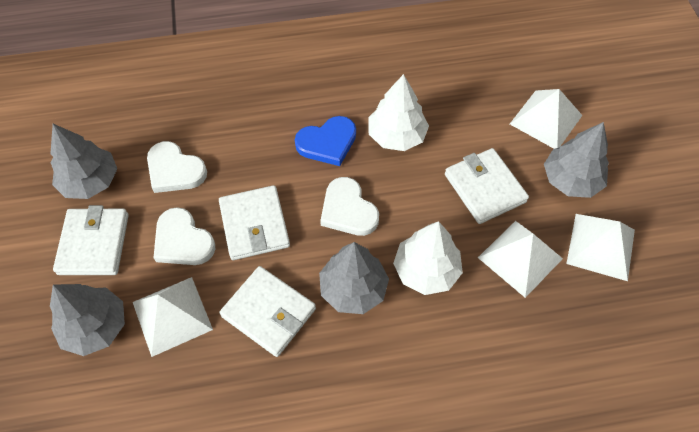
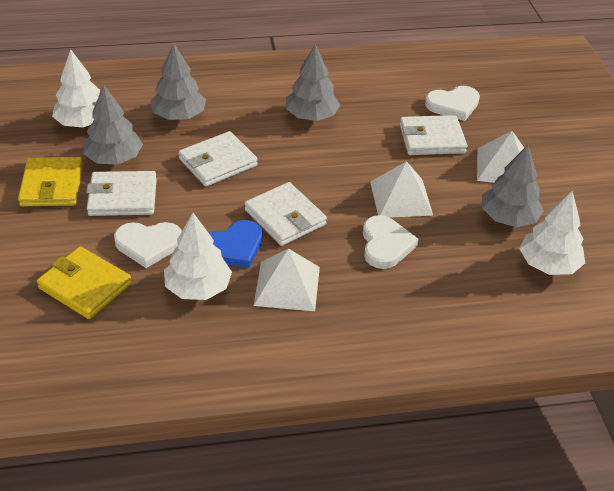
white pyramid: [133,277,213,357] [478,221,563,298] [510,89,583,149] [566,214,635,281] = 4 -> [254,248,320,311] [370,161,433,218] [477,131,524,183] = 3
white tree: [368,74,429,151] [393,221,463,295] = 2 -> [52,49,100,127] [164,213,232,300] [519,191,585,275] = 3
yellow wallet: none = 0 -> [18,157,83,206] [37,246,132,319] = 2

